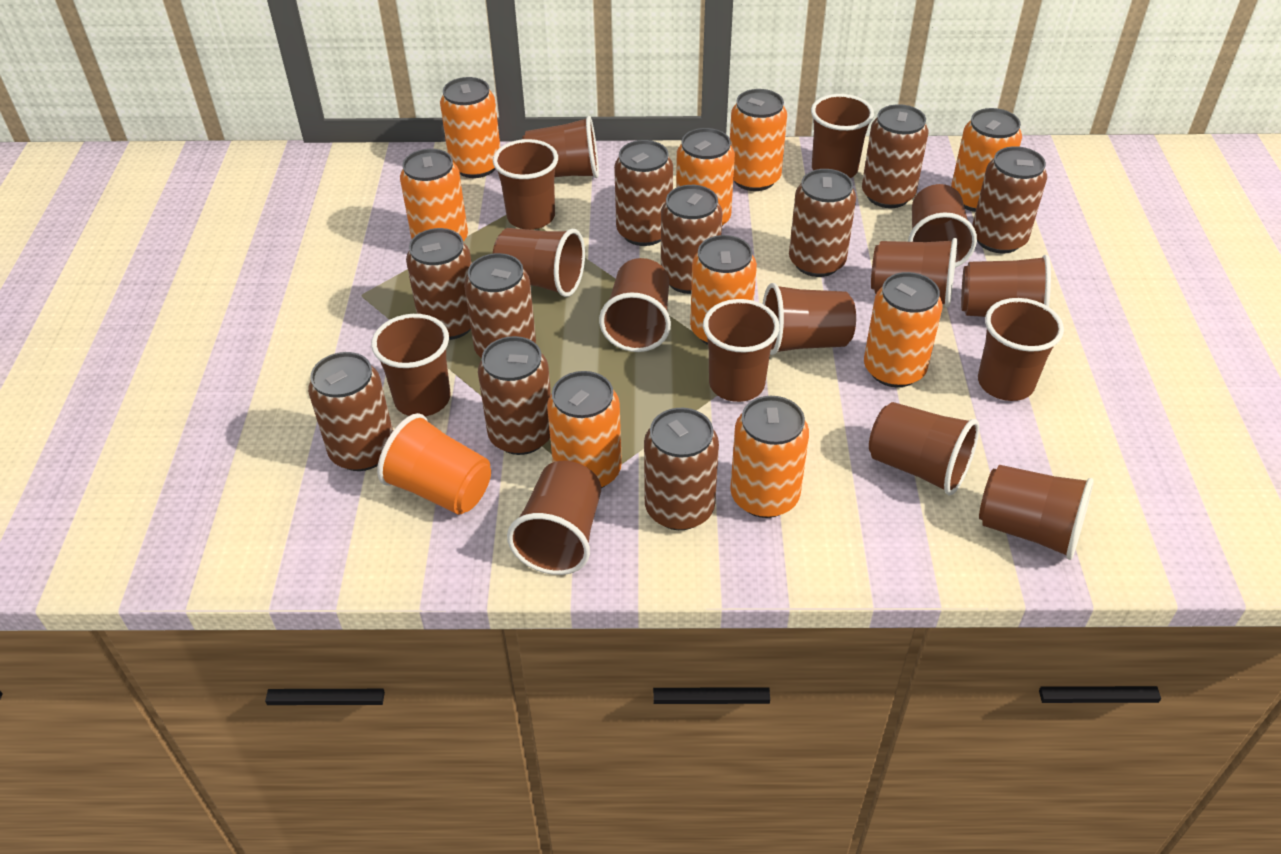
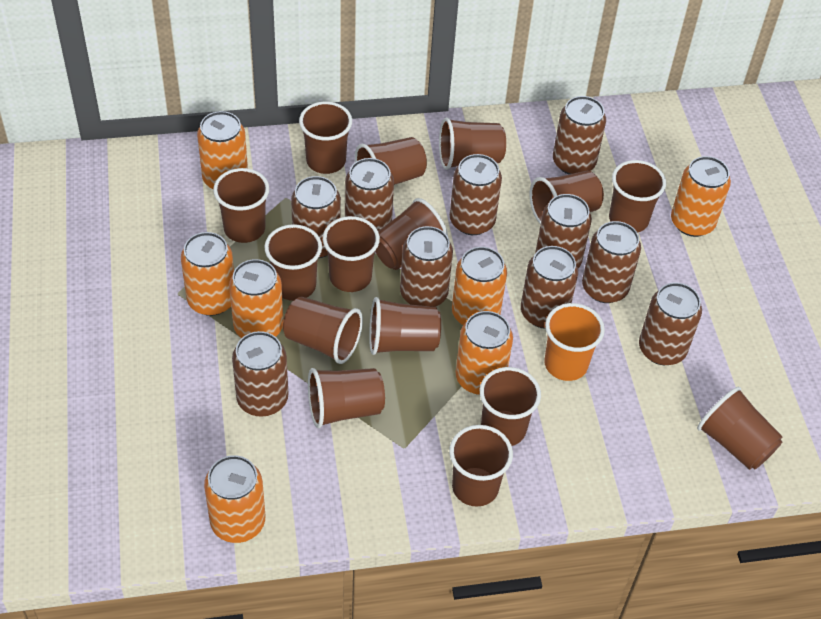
orange can: [400,149,468,241] [440,77,500,178] [547,371,622,488] [676,128,735,226] [690,235,757,345] [730,89,787,191] [730,396,809,518] [864,272,942,387] [951,108,1022,212] = 9 -> [181,232,234,316] [197,111,248,189] [204,455,265,543] [229,259,283,338] [452,247,507,325] [456,311,513,395] [671,156,731,237] = 7

